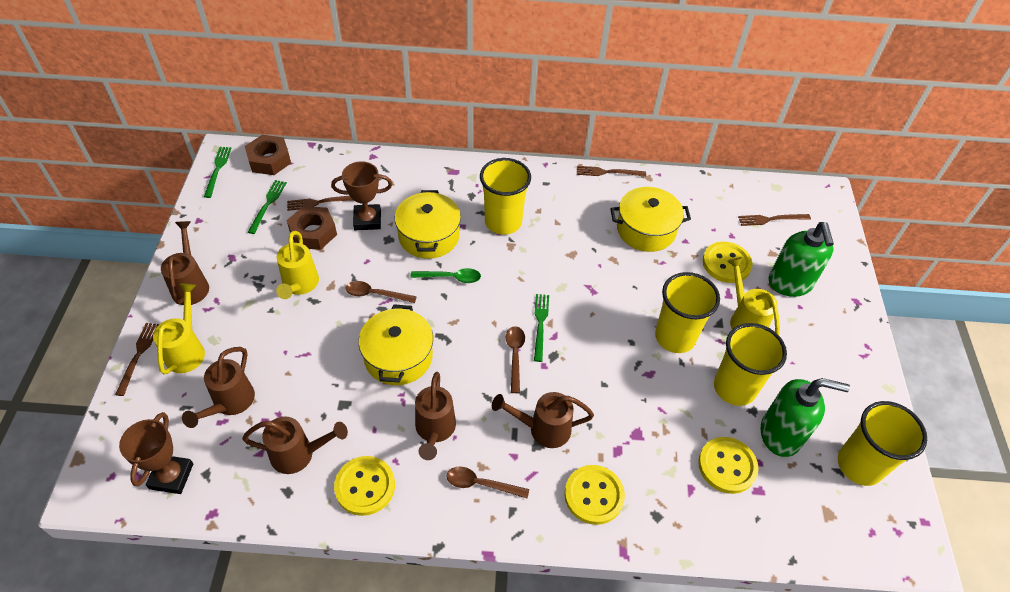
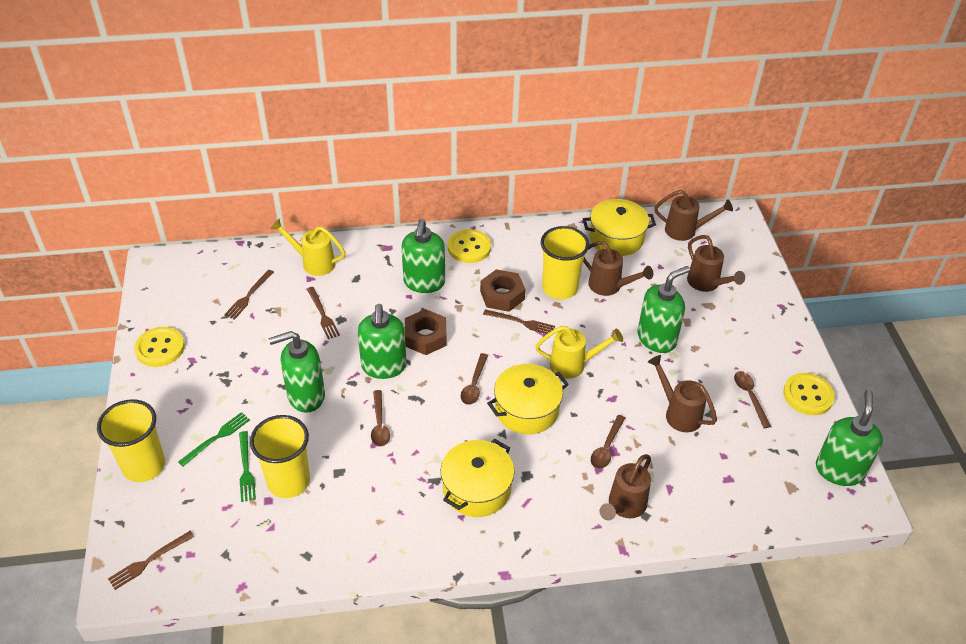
brown spoon: [345,281,417,303] [447,467,529,498] [506,326,525,393] = 3 -> [371,390,390,446] [461,353,488,405] [591,415,625,469] [734,371,771,428] = 4
brown trophy: [119,412,193,494] [331,161,393,230] = 2 -> none = 0
green fork: [204,147,232,198] [248,180,287,234] [534,294,549,362] = 3 -> [178,412,250,467] [239,431,256,502] = 2
green soap dispenser: [761,378,850,457] [768,222,834,297] = 2 -> [269,331,325,413] [357,304,407,379] [402,219,445,293] [637,266,690,353] [816,390,883,486] = 5
green spoon: [410,268,481,283] = 1 -> none = 0
yellow button: [334,456,395,516] [564,465,625,525] [698,437,759,494] [703,242,753,283] = 4 -> [134,327,185,367] [448,229,491,263] [783,373,835,415] = 3
yellow cup: [480,158,531,235] [655,272,720,353] [714,323,787,406] [838,401,927,486] = 4 -> [97,399,165,482] [250,415,310,498] [541,226,589,299] = 3
yellow watering can: [153,284,205,375] [276,231,319,299] [727,257,780,335] = 3 -> [270,219,345,276] [535,326,623,379] = 2

